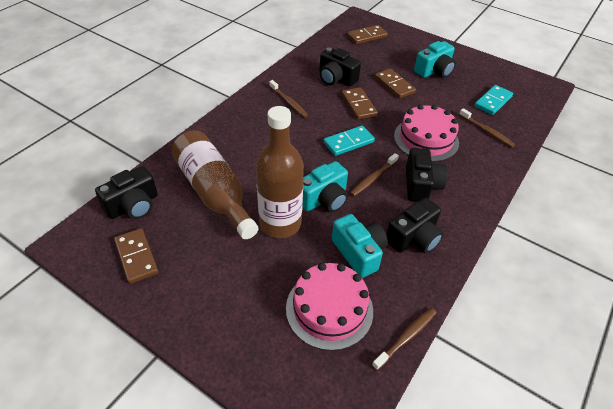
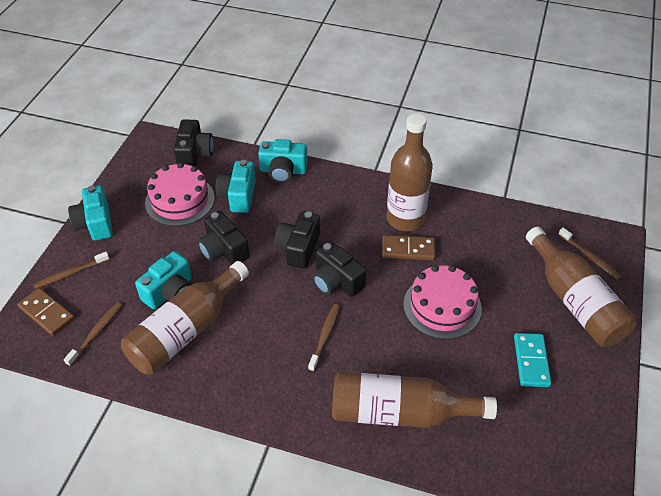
brown bottle: [171,130,258,239] [256,106,304,238] = 2 -> [121,261,249,375] [332,372,497,428] [386,113,433,231] [526,227,637,347] = 4
brown domino: [114,228,158,284] [342,87,378,120] [347,25,388,44] [375,69,416,99] = 4 -> [17,288,75,336] [382,235,435,260] = 2
turquoise camera: [302,161,348,212] [332,214,388,278] [414,41,456,78] = 3 -> [68,185,113,241] [135,251,192,309] [215,160,256,213] [258,139,308,183] = 4
turquoise domino: [323,125,375,156] [474,85,513,115] = 2 -> [514,333,551,387] = 1

